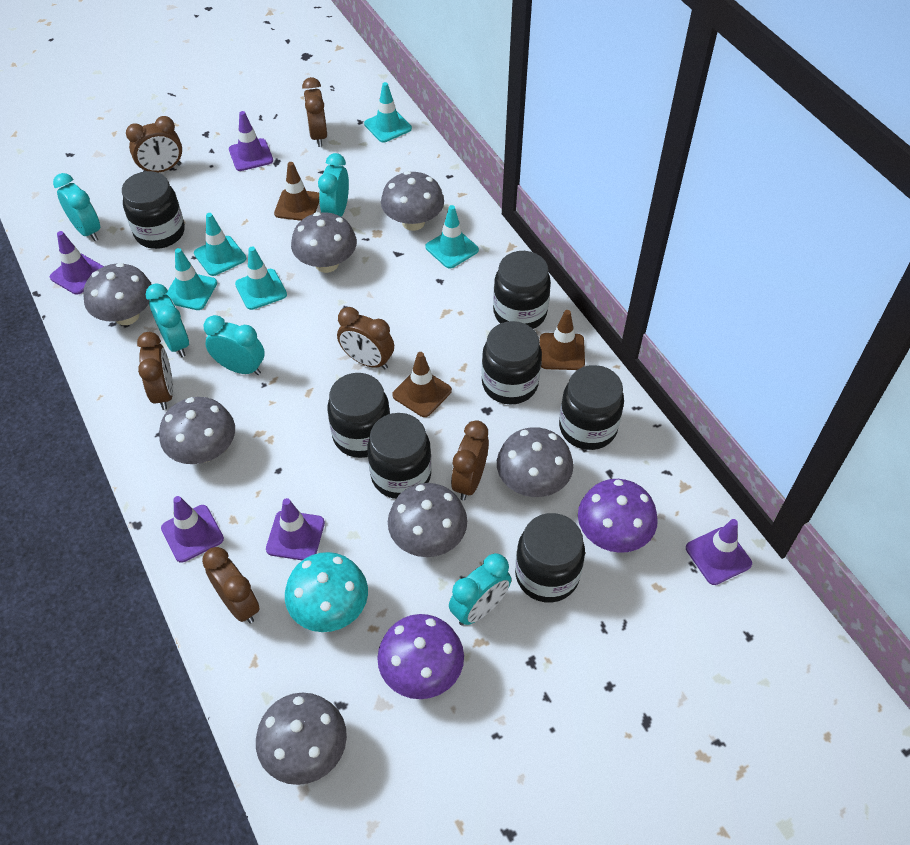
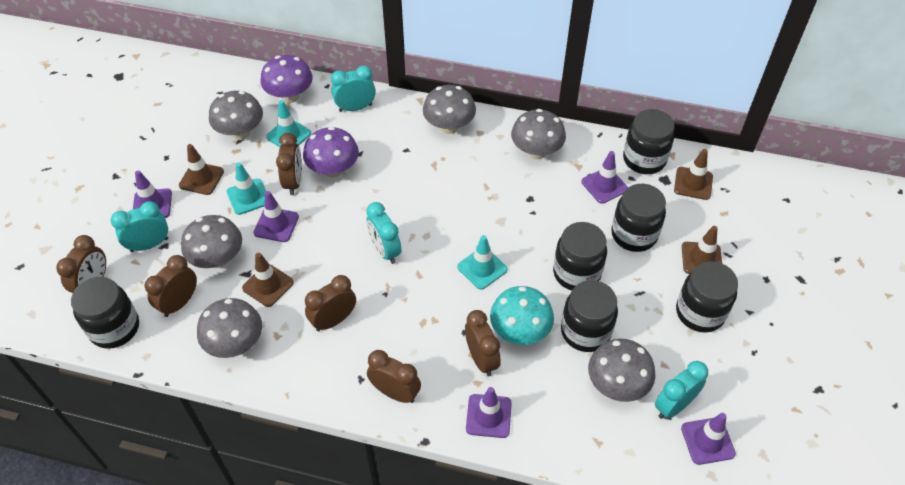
black jar: [122,171,185,249] [327,373,390,458] [367,413,432,499] [481,321,542,404] [493,251,551,329] [515,513,585,603] [559,365,624,450] = 7 -> [71,277,139,349] [553,222,607,291] [561,280,618,352] [611,184,666,252] [623,109,674,174] [676,261,738,333] = 6
brown traffic cone: [274,162,319,221] [392,352,452,417] [540,310,585,370] = 3 -> [179,144,224,195] [242,253,294,307] [674,149,713,200] [682,226,722,274] = 4
grey mushroom: [83,263,152,325] [159,397,235,464] [256,693,347,785] [291,212,357,273] [381,171,444,231] [388,483,467,557] [497,427,573,497] = 7 -> [181,215,242,268] [197,298,262,358] [209,91,263,140] [423,85,476,134] [511,109,566,159] [588,339,655,402] = 6
turquoise clock: [53,173,100,241] [146,283,189,357] [204,315,265,375] [318,153,349,217] [449,553,511,626] = 5 -> [111,201,168,252] [331,65,376,112] [366,202,401,264] [655,361,708,419] = 4
turquoise traffic cone: [166,248,217,310] [194,213,246,276] [235,247,287,310] [364,82,412,142] [425,205,479,269] = 5 -> [227,162,266,215] [266,100,311,147] [457,235,507,289] = 3

